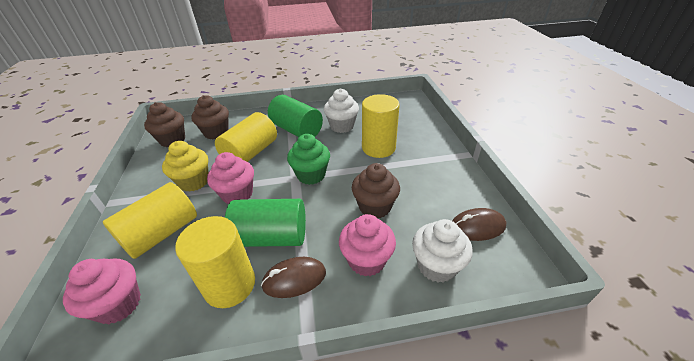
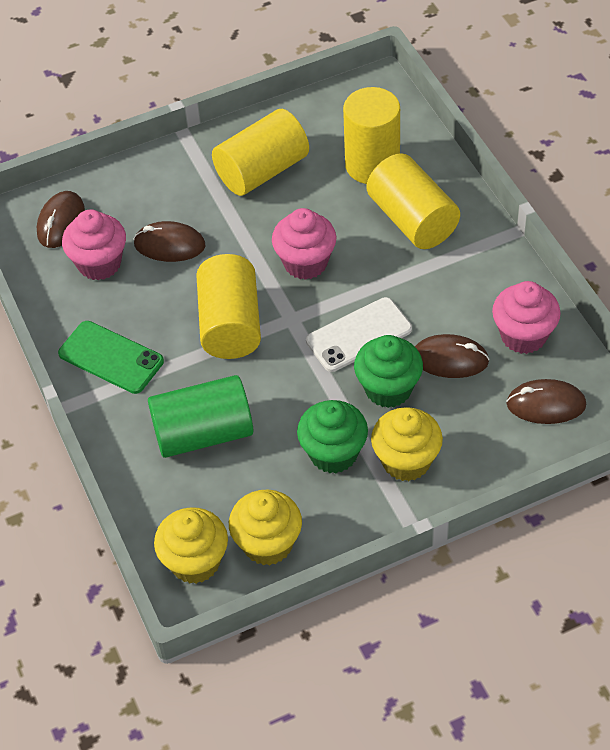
brown cupcake: [144,102,185,147] [191,95,229,140] [352,163,400,218] = 3 -> none = 0
brown mouse: [261,257,326,298] [452,208,507,241] = 2 -> [37,191,85,248] [133,221,205,262] [415,334,490,378] [506,379,586,424] = 4
green cupcake: [287,134,330,185] = 1 -> [297,400,368,473] [354,335,423,408] = 2
green cylinder: [225,199,306,247] [268,95,323,137] = 2 -> [148,375,253,458] = 1
green phone: none = 0 -> [58,321,164,394] = 1
white cupcake: [324,88,359,133] [412,219,473,283] = 2 -> none = 0
white phone: none = 0 -> [306,297,412,372] = 1
yellow cupcake: [162,141,208,192] = 1 -> [154,507,228,584] [229,489,302,566] [371,407,443,481] = 3

